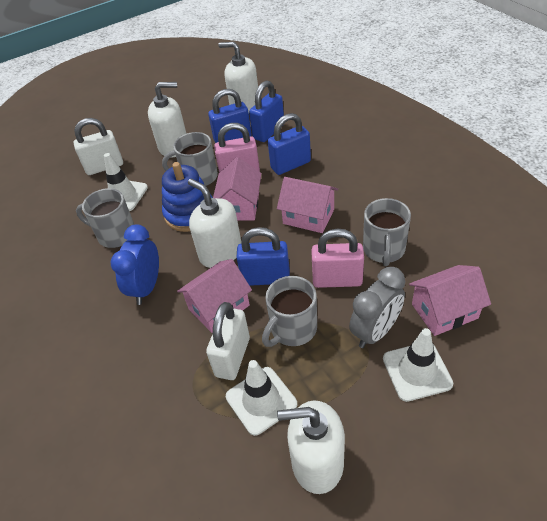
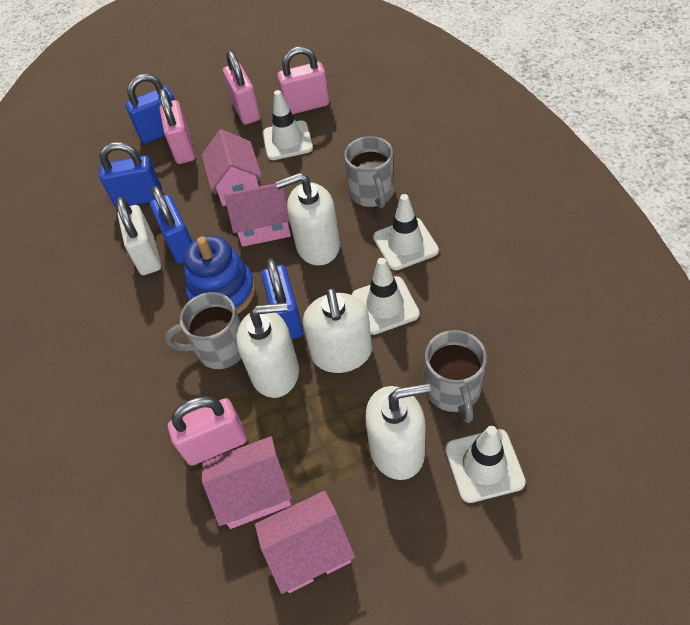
blue clock: [111,224,159,305] = 1 -> none = 0
grey clock: [349,267,405,348] = 1 -> none = 0
grey mug: [76,188,134,248] [162,132,218,186] [262,276,317,347] [363,198,411,266] = 4 -> [165,292,241,369] [344,136,394,208] [425,330,487,423] = 3
pink padlock: [214,123,260,173] [312,229,364,288] = 2 -> [159,89,195,164] [168,396,247,466] [223,50,260,125] [277,46,329,114] = 4
white padlock: [74,118,123,175] [206,302,250,380] = 2 -> [116,197,161,275] = 1
white traffic cone: [104,153,148,211] [226,360,297,436] [383,328,453,402] = 3 -> [262,90,313,160] [352,258,420,335] [373,194,439,270] [445,426,526,503] = 4

